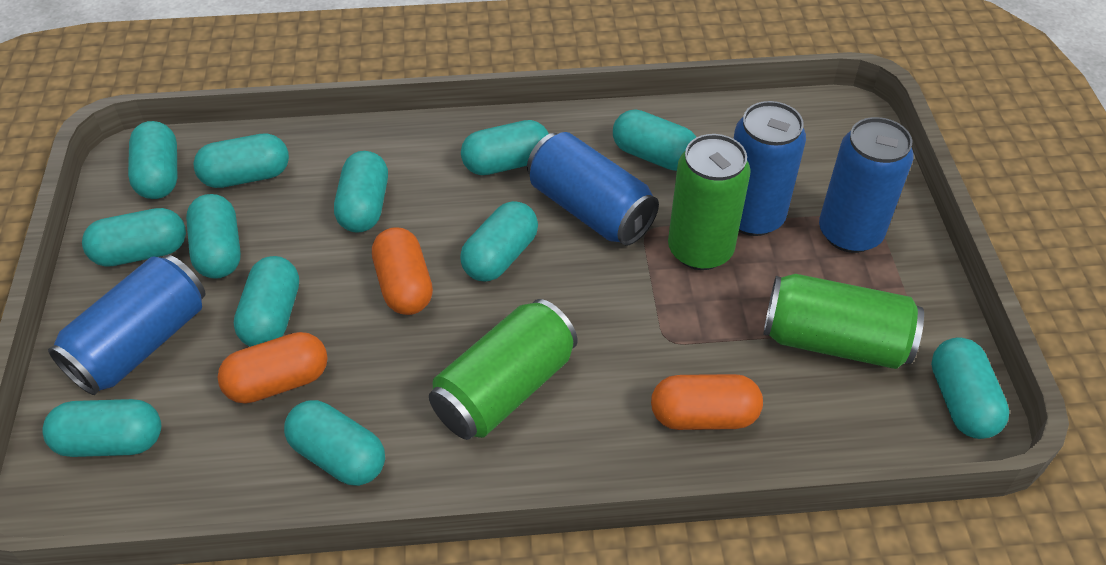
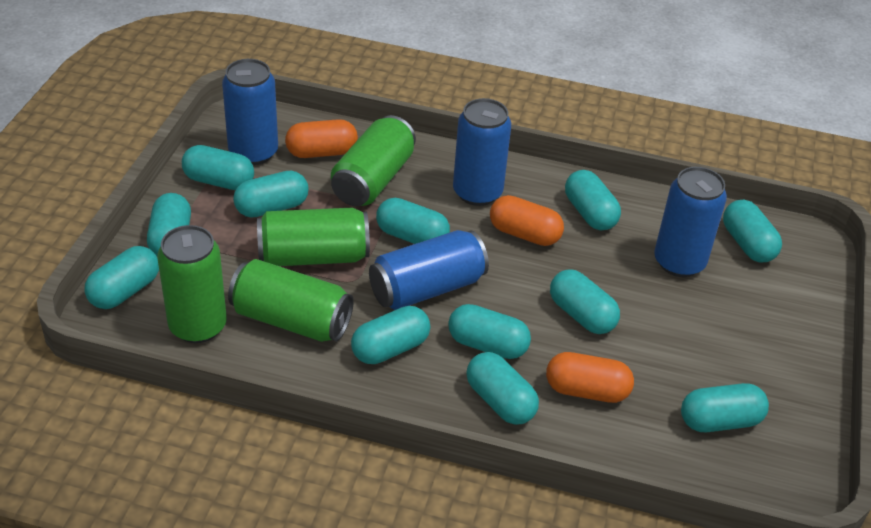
green can: [429,299,578,440] [668,134,751,270] [763,274,924,369] = 3 -> [157,225,227,343] [228,259,354,342] [257,208,370,266] [331,115,416,206] = 4

